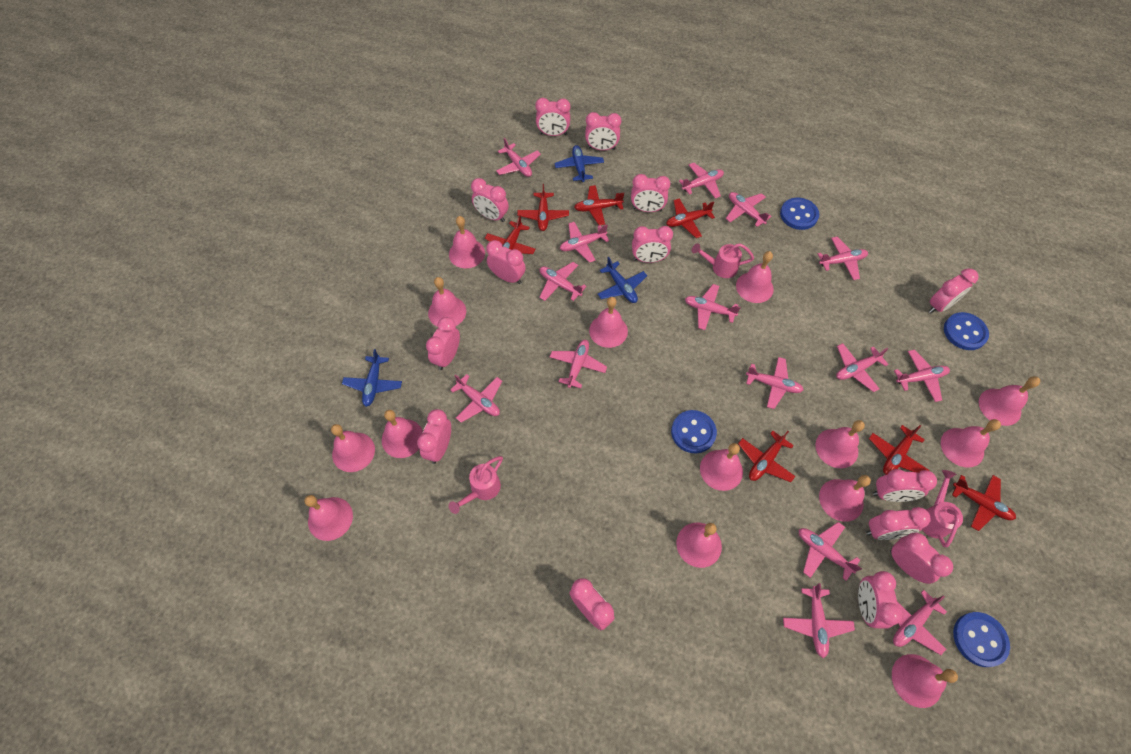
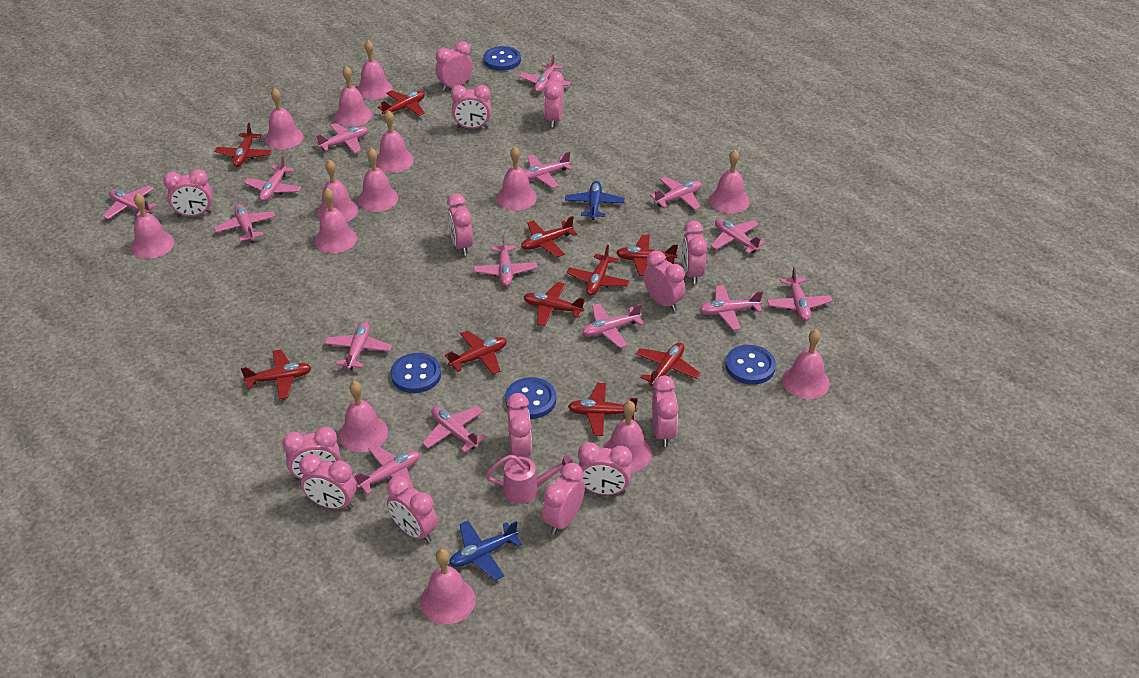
blue plane: [342,349,402,407] [554,145,604,182] [598,257,647,303] = 3 -> [449,521,522,581] [565,181,625,220] = 2
pink watering can: [449,456,503,514] [692,243,754,278] [922,470,963,547] = 3 -> [486,455,573,504] = 1
red plane: [485,215,536,254] [517,184,569,231] [574,185,624,225] [666,198,715,238] [738,431,795,482] [869,425,929,475] [952,475,1016,531] = 7 -> [215,123,272,167] [241,349,312,399] [378,90,425,116] [445,330,507,375] [521,216,577,257] [524,282,585,326] [567,245,630,296] [568,383,638,436] [616,235,678,276] [636,342,701,386] = 10

